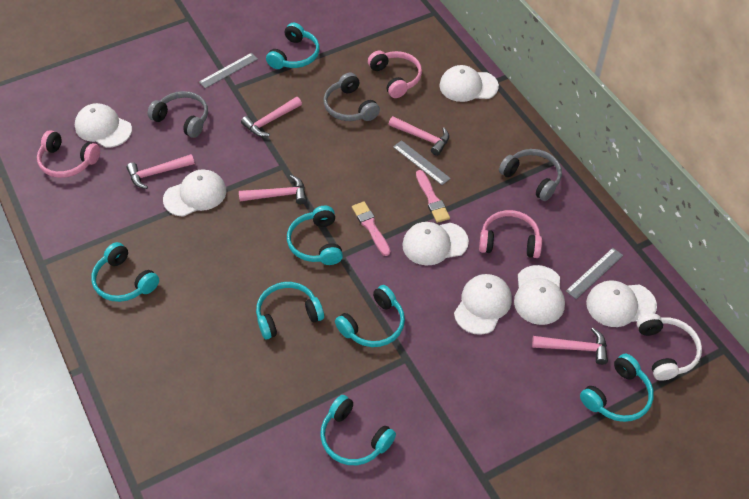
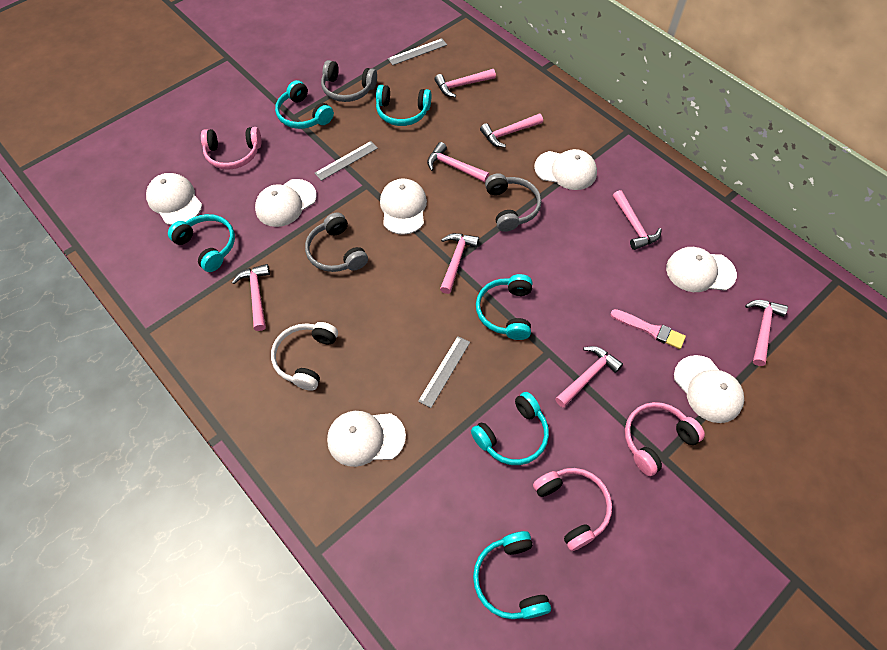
pink brush: [352,201,391,256] [416,170,450,223] = 2 -> [611,309,686,349] = 1
pink hammer: [127,154,195,189] [239,175,307,204] [241,97,302,137] [389,116,449,156] [532,328,608,365] = 5 -> [232,264,270,331] [427,142,489,183] [434,69,496,98] [440,233,479,294] [480,114,543,148] [555,346,623,407] [613,190,662,250] [745,300,788,366] = 8
turquoise headphones: [91,242,159,302] [256,282,324,339] [266,23,320,69] [287,206,343,265] [320,395,396,465] [335,285,405,347] [580,354,654,422] = 7 -> [168,214,235,272] [275,80,334,129] [376,85,431,126] [471,392,549,465] [473,531,551,619] [476,274,532,340] = 6

